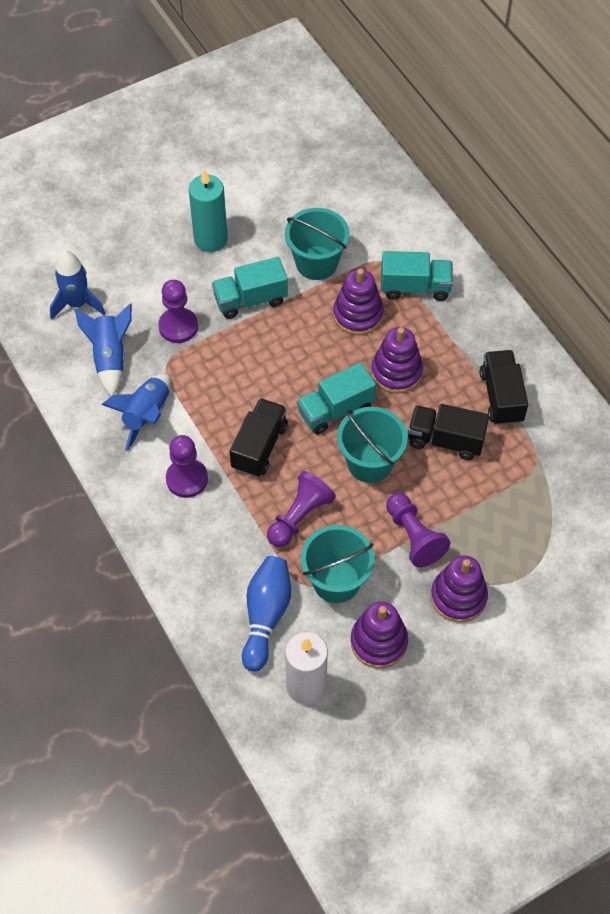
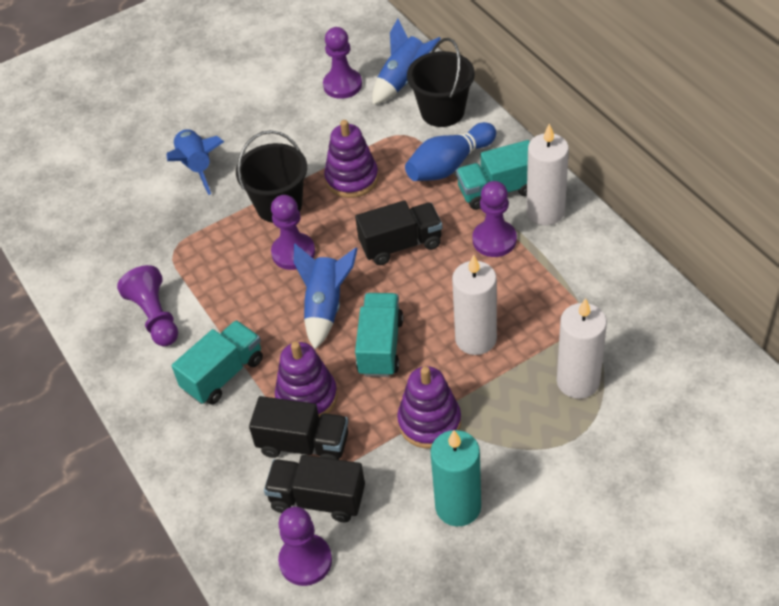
black bucket: none = 0 -> [236,130,307,223] [407,38,475,127] = 2
purple pawn: [158,280,198,343] [166,435,208,498] [267,471,336,547] [386,493,450,567] = 4 -> [117,265,178,346] [271,195,315,270] [278,506,332,586] [323,27,362,99] [472,181,517,257] = 5
purple stacking toy: [333,268,384,335] [350,601,408,669] [371,327,423,394] [431,555,488,623] = 4 -> [275,342,338,418] [324,120,378,198] [397,366,461,449] = 3
turquoise bucket: [285,208,350,280] [301,525,375,603] [337,407,408,483] = 3 -> none = 0
white candle: [285,632,328,705] = 1 -> [452,255,497,355] [526,123,569,225] [557,298,607,399] = 3

